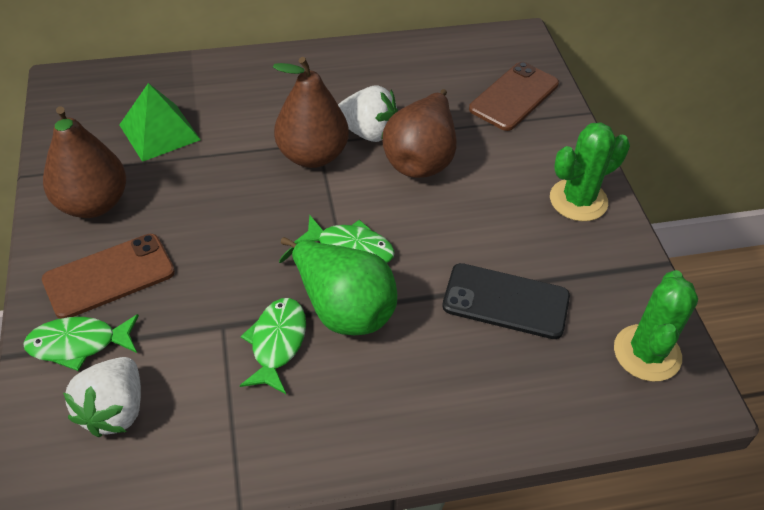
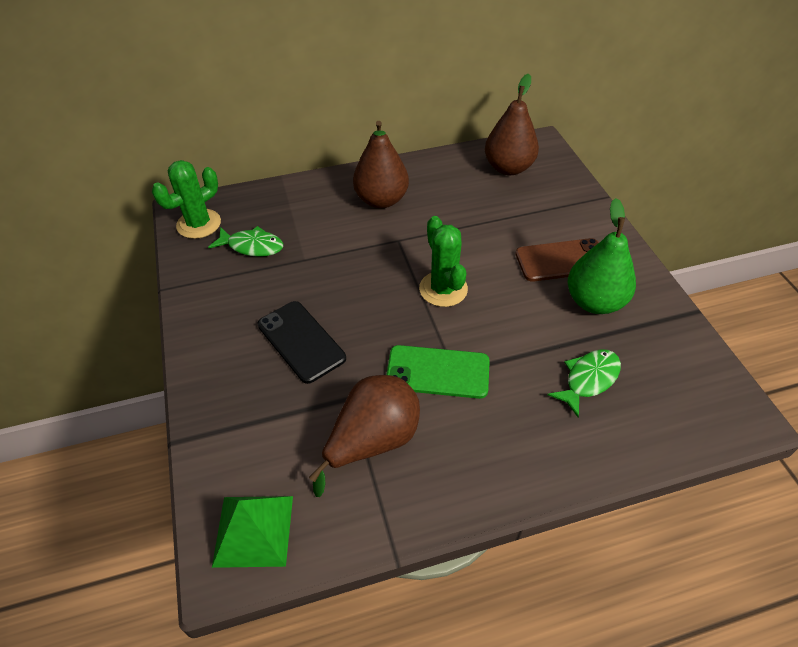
brown phone: [42,234,175,319] [469,62,559,131] = 2 -> [515,238,599,282] = 1
green fish: [23,314,139,371] [240,298,306,394] [294,215,395,263] = 3 -> [208,226,283,257] [547,349,621,417] = 2
green phone: none = 0 -> [387,345,490,399] = 1
white strawberry: [63,357,141,437] [338,85,398,142] = 2 -> none = 0

